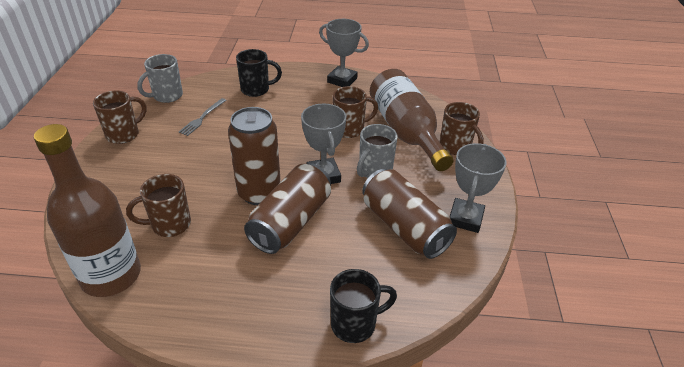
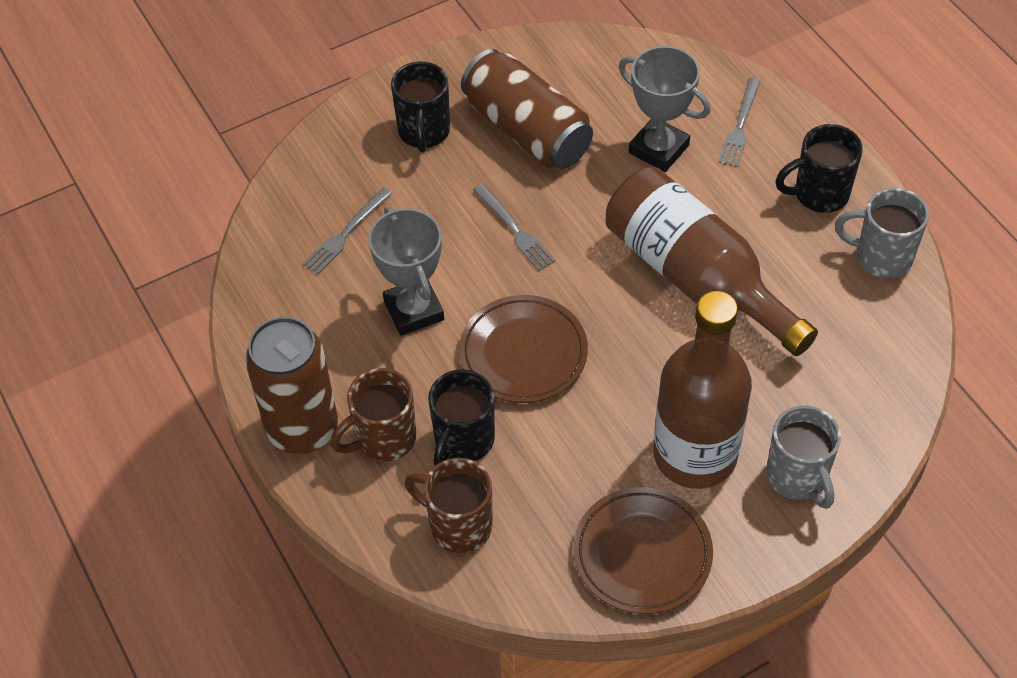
black mug: [236,49,282,97] [330,269,397,343] = 2 -> [391,62,450,152] [428,369,495,466] [776,124,863,213] = 3
brown can: [228,107,281,205] [244,163,331,254] [362,169,457,259] = 3 -> [245,317,338,454] [461,49,593,169] = 2
brown mug: [93,91,147,144] [126,174,191,237] [333,86,378,138] [440,102,484,155] = 4 -> [331,368,416,461] [405,458,493,553] = 2
brown plate: none = 0 -> [459,295,588,403] [573,487,713,614] = 2
grey fork: [178,98,227,136] = 1 -> [303,187,392,274] [473,184,555,271] [718,78,760,167] = 3
grey trophy: [301,104,346,184] [319,19,369,87] [450,143,507,233] = 3 -> [368,207,444,336] [619,46,711,172] = 2

